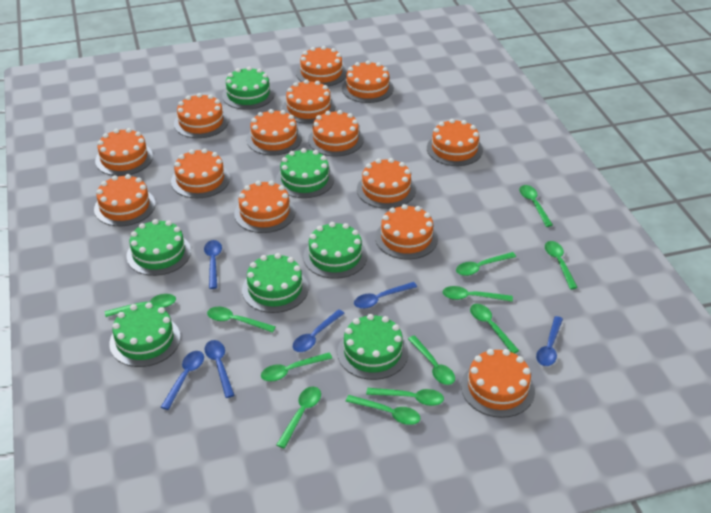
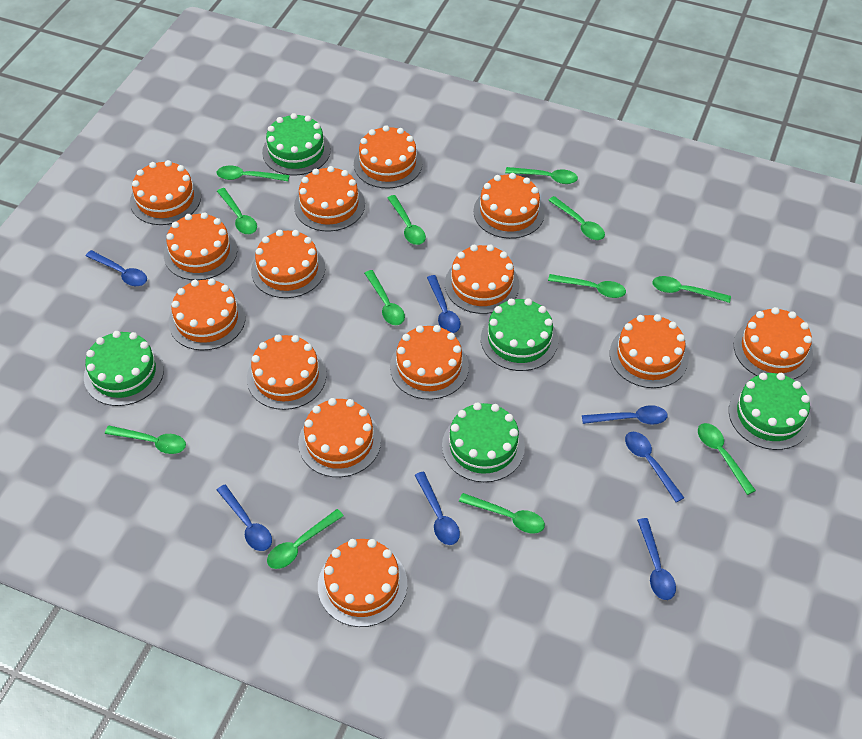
blue spoon: [161,351,204,410] [204,240,222,289] [205,340,234,398] [293,309,345,352] [354,282,417,309] [536,316,563,366] = 6 -> [86,250,147,286] [217,485,272,551] [415,471,460,545] [427,275,460,333] [582,405,668,425] [625,432,684,502] [637,518,676,600] = 7
green cake: [109,302,181,367] [127,219,191,276] [222,66,275,110] [242,253,309,313] [276,148,334,198] [303,222,367,279] [337,314,408,380] = 7 -> [84,331,164,406] [262,113,331,175] [442,402,525,482] [481,298,558,371] [729,373,811,450] = 5

